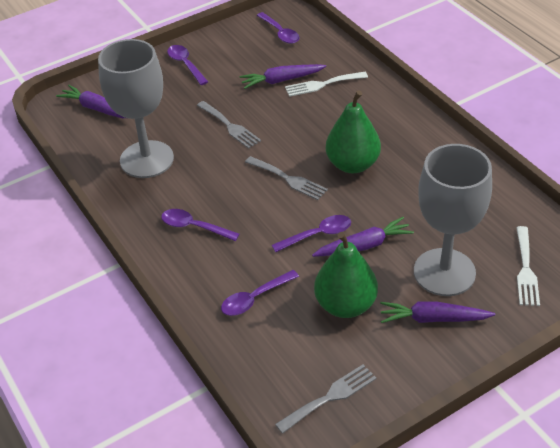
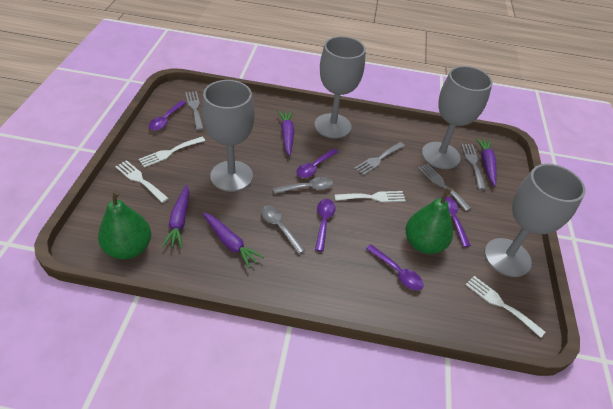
grey fork: [197,101,261,149] [245,156,328,200] [275,364,376,434] = 3 -> [185,91,204,130] [354,142,405,175] [418,164,471,211] [461,144,486,190] = 4
grey goblet: [98,39,174,178] [414,144,492,296] = 2 -> [202,80,255,192] [314,36,366,139] [422,66,493,169] [484,164,586,277] = 4
grey spoon: none = 0 -> [261,205,305,254] [273,177,333,194] = 2
white fork: [285,72,368,97] [516,226,540,306] = 2 -> [115,160,169,203] [139,137,205,168] [335,191,406,202] [466,276,545,338] = 4

